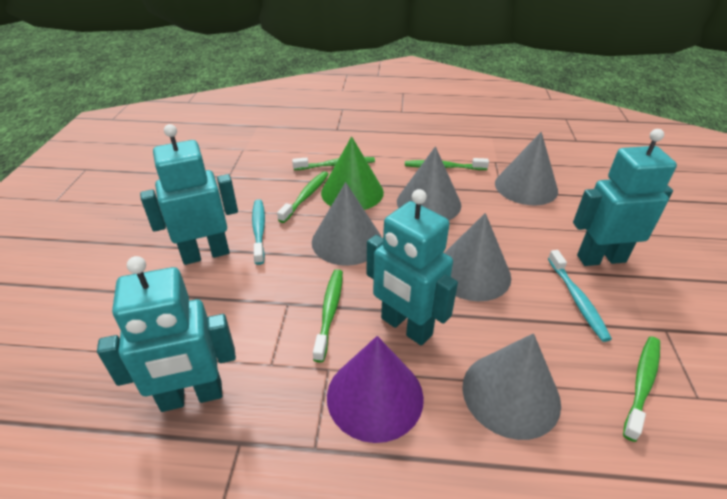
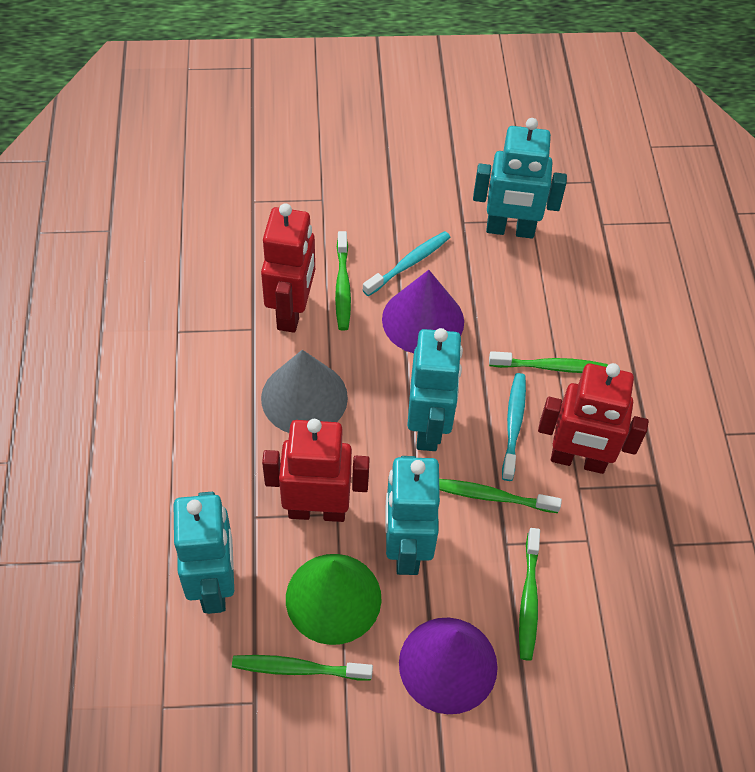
grey cone: [312,182,381,266] [397,146,461,220] [445,213,511,301] [462,333,561,440] [495,132,558,205] = 5 -> [261,350,348,433] = 1
purple cone: [327,336,424,443] = 1 -> [382,270,464,353] [399,618,498,714] = 2
red robot: none = 0 -> [261,203,315,333] [262,419,370,522] [538,363,649,474] = 3

